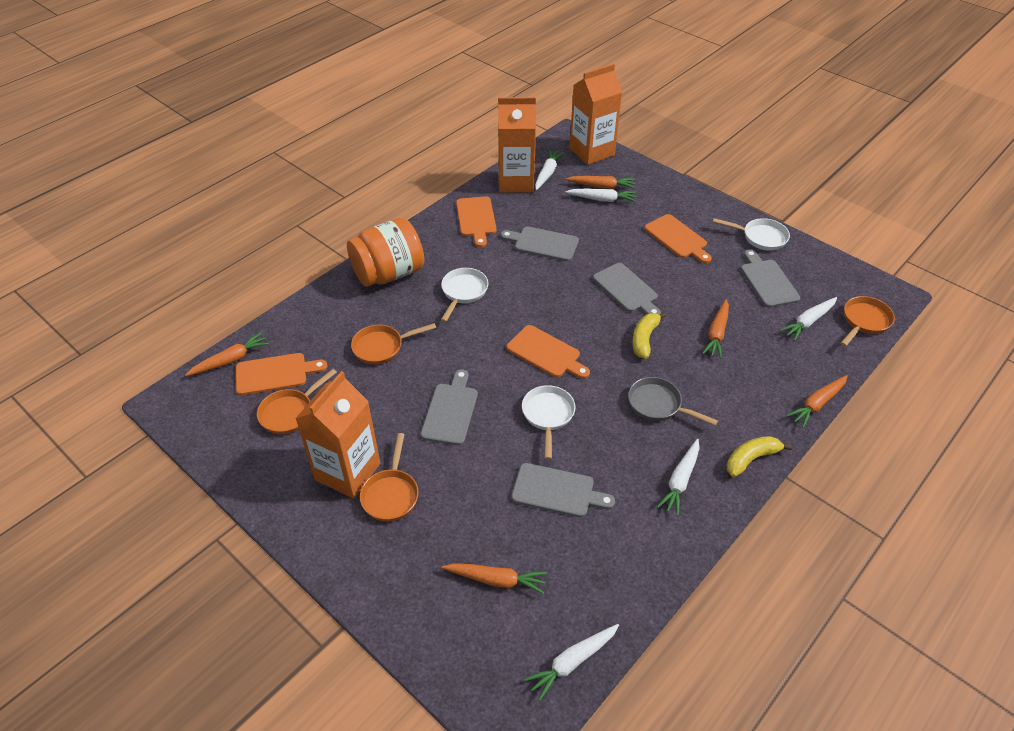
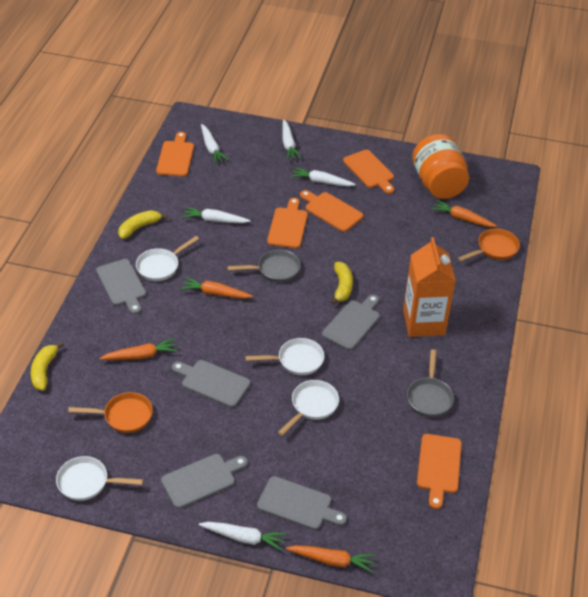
grey pan: [628,377,718,426] = 1 -> [227,250,301,282] [407,350,454,417] = 2
orange carrot: [185,332,269,376] [442,563,547,594] [565,176,635,189] [702,299,729,359] [786,375,848,428] = 5 -> [100,338,177,360] [181,277,253,299] [286,545,375,572] [432,200,497,227] = 4
orange carton: [295,371,380,499] [498,97,536,193] [570,64,622,165] = 3 -> [403,237,456,337] = 1
orange cutting board: [236,353,327,395] [456,196,497,247] [507,325,590,379] [644,214,712,263] = 4 -> [156,132,194,176] [267,198,308,248] [300,190,363,232] [343,150,394,194] [417,434,462,509] = 5
orange pan: [257,369,337,434] [351,323,436,365] [360,433,419,522] [841,296,895,347] = 4 -> [68,392,153,433] [458,228,520,261] = 2
white pan: [441,268,488,322] [522,385,576,460] [713,218,790,251] = 3 -> [56,456,143,501] [136,236,199,281] [245,338,324,375] [278,380,339,436] = 4
yellow banana: [632,312,667,359] [727,436,792,477] = 2 -> [31,342,64,391] [118,210,167,239] [331,262,353,305] = 3

